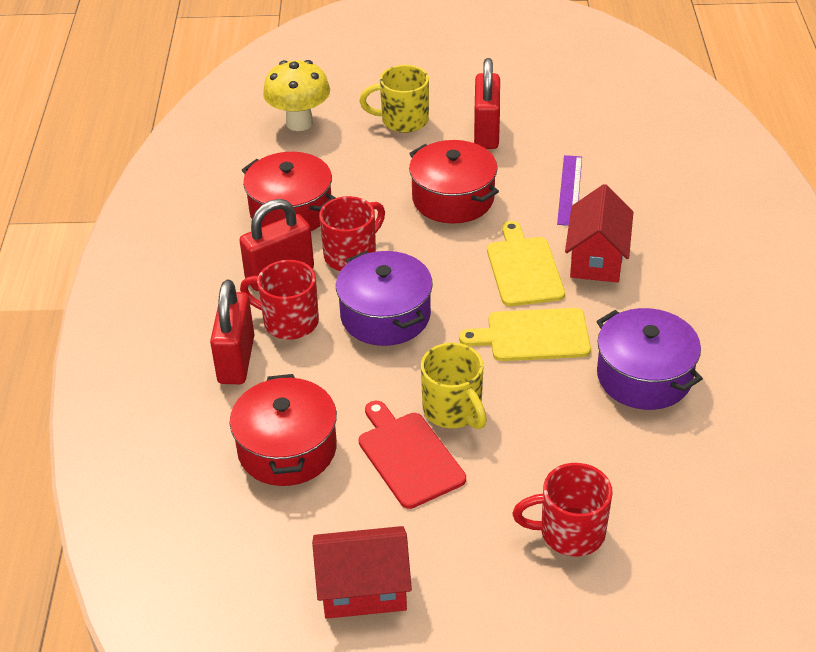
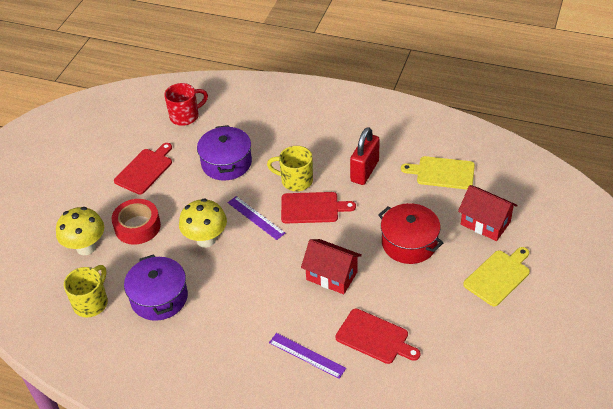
purple ruler: [557,155,582,226] = 1 -> [228,196,285,240] [269,333,346,379] = 2
red cutting board: [359,401,466,509] = 1 -> [114,143,172,194] [281,192,356,223] [336,308,421,364] = 3
red mug: [240,260,319,340] [319,196,385,271] [512,463,613,556] = 3 -> [164,83,208,126] = 1
red padlock: [210,280,254,384] [239,199,314,291] [474,58,500,149] = 3 -> [350,127,380,185] = 1
red pot: [230,374,337,486] [242,152,336,231] [409,140,499,224] = 3 -> [378,203,443,264] = 1
red tape: none = 0 -> [112,199,161,245] = 1
yellow mushroom: [263,60,330,131] = 1 -> [56,207,104,255] [179,198,227,248] = 2

